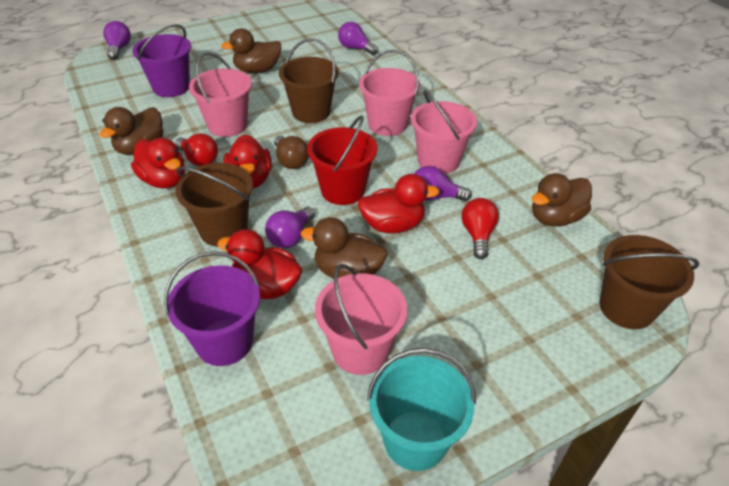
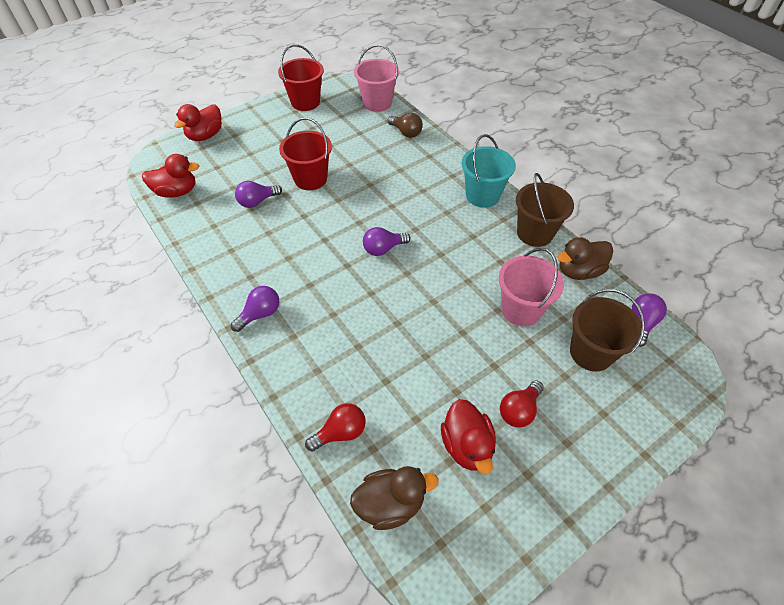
brown bucket: [175,163,253,247] [279,38,339,123] [599,235,699,329] = 3 -> [516,173,574,247] [570,289,645,371] = 2
brown duck: [100,107,163,155] [221,28,281,73] [301,217,387,279] [532,173,592,227] = 4 -> [350,466,439,530] [557,237,613,280] = 2
pink bucket: [189,52,252,137] [315,264,407,375] [359,50,421,136] [411,90,477,174] = 4 -> [354,44,399,112] [499,248,564,326] = 2
purple bucket: [132,24,191,97] [164,251,260,366] = 2 -> none = 0
red bucket: [307,115,378,205] = 1 -> [278,44,324,111] [279,117,332,190] = 2
red duck: [131,138,185,189] [217,229,302,299] [223,134,272,188] [357,174,439,233] = 4 -> [142,154,199,198] [174,104,222,141] [441,399,496,475] = 3

